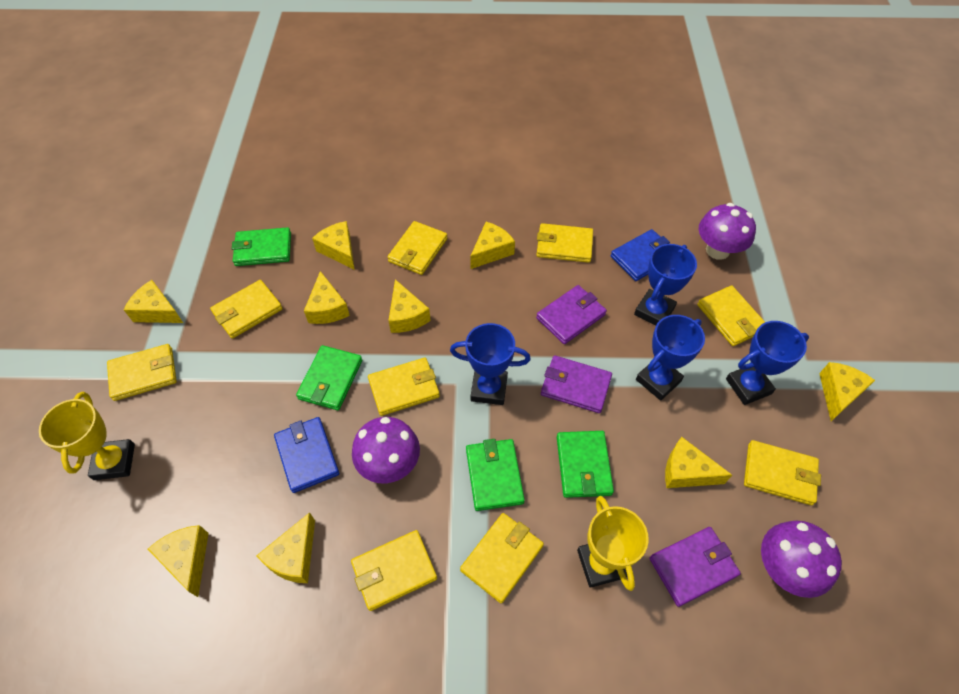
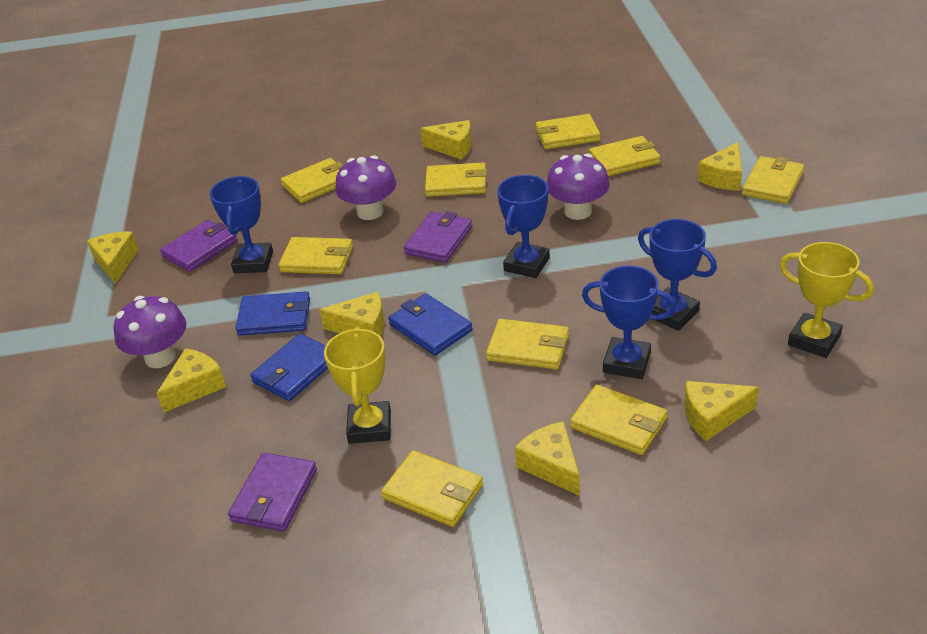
blue wallet: [274,417,339,493] [611,229,670,281] = 2 -> [235,291,310,336] [250,334,328,401] [388,293,473,356] = 3
green wallet: [232,227,291,266] [296,345,362,410] [466,439,525,511] [557,431,614,498] = 4 -> none = 0
yellow cheese: [124,280,183,323] [148,525,209,597] [257,512,315,583] [304,271,350,324] [312,221,355,270] [388,279,431,333] [470,222,515,269] [665,437,732,488] [819,362,875,421] = 9 -> [87,232,139,284] [156,348,226,412] [319,292,385,337] [420,120,472,159] [515,421,580,496] [684,381,759,441] [698,142,742,191] = 7

